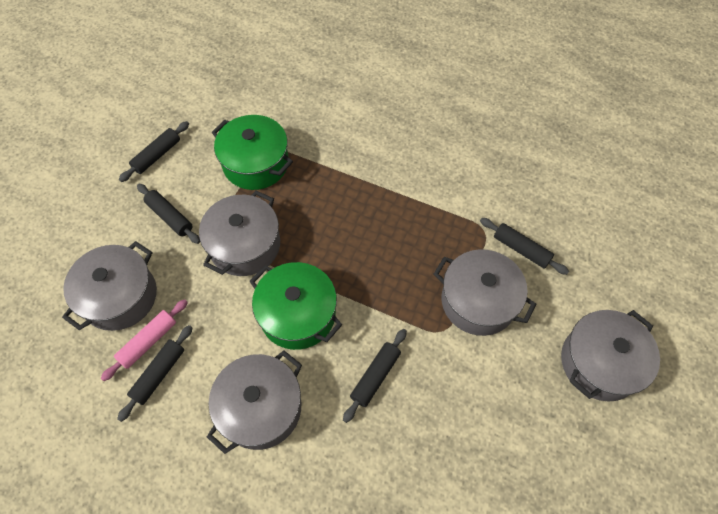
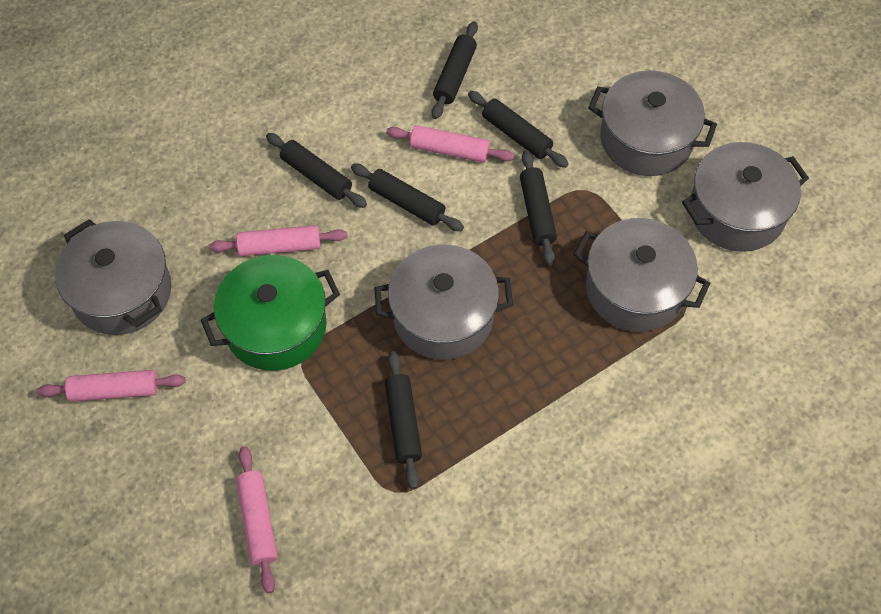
black rolling pin: [117,325,193,422] [119,121,189,182] [137,184,200,244] [343,329,407,423] [480,218,569,275] = 5 -> [266,133,367,208] [351,164,464,231] [385,351,422,489] [432,21,478,119] [468,91,569,168] [520,150,557,265] = 6
green pot: [211,115,293,190] [250,262,342,350] = 2 -> [201,255,340,371] = 1
pink rolling pin: [101,299,188,381] = 1 -> [37,370,186,402] [210,225,347,256] [236,446,278,593] [386,125,514,163] = 4

